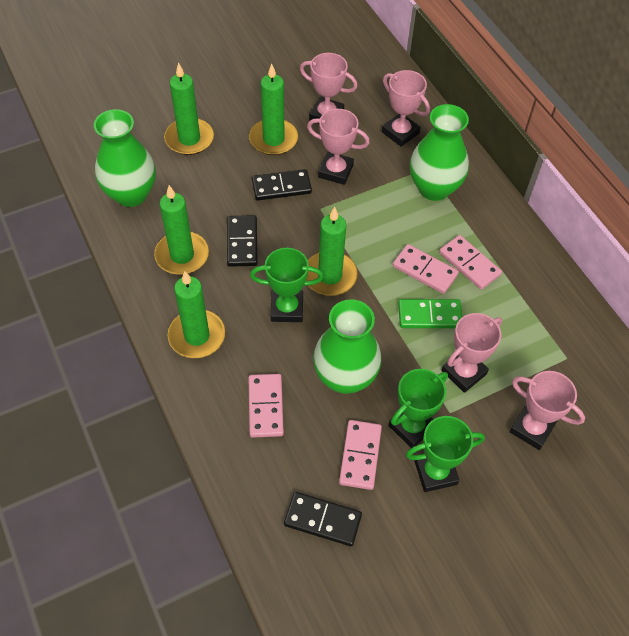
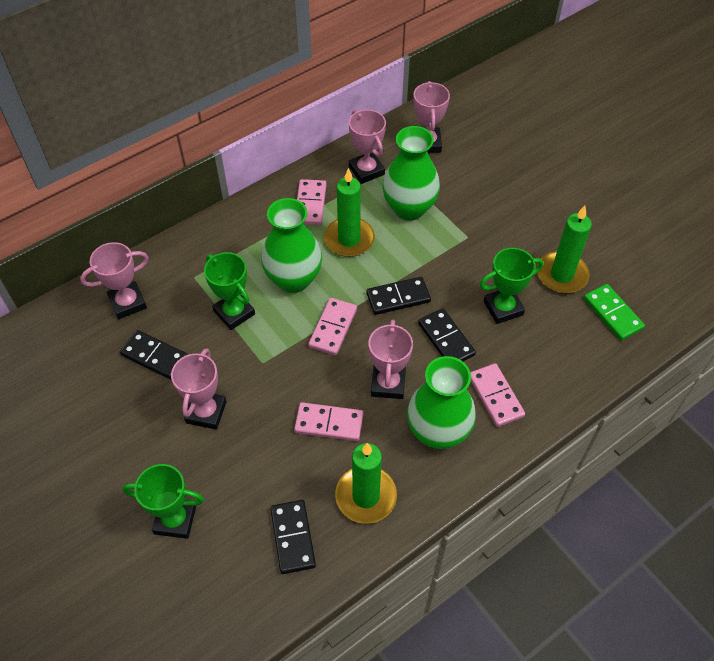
black domino: [227,215,257,267] [252,169,312,200] [284,492,362,546] = 3 -> [120,330,187,379] [270,500,316,574] [366,277,431,315] [418,308,476,361] = 4
green candle: [154,185,209,275] [164,63,214,155] [168,271,225,358] [249,64,298,155] [306,207,358,296] = 5 -> [324,168,375,257] [335,443,397,524] [537,206,592,293] = 3

